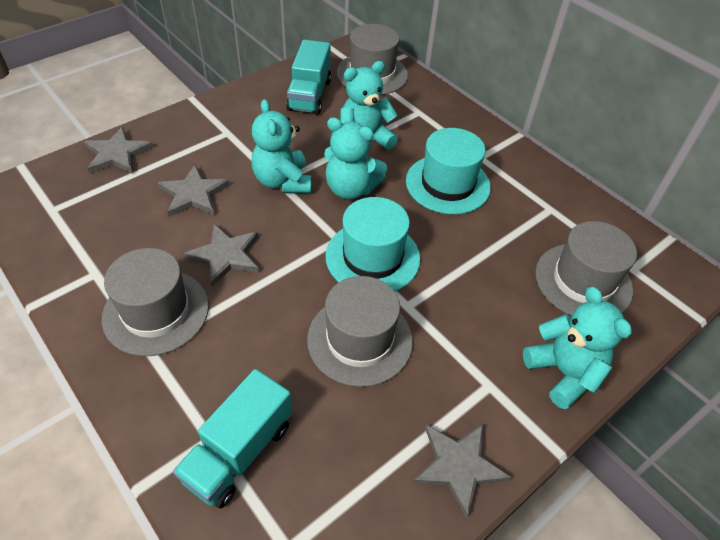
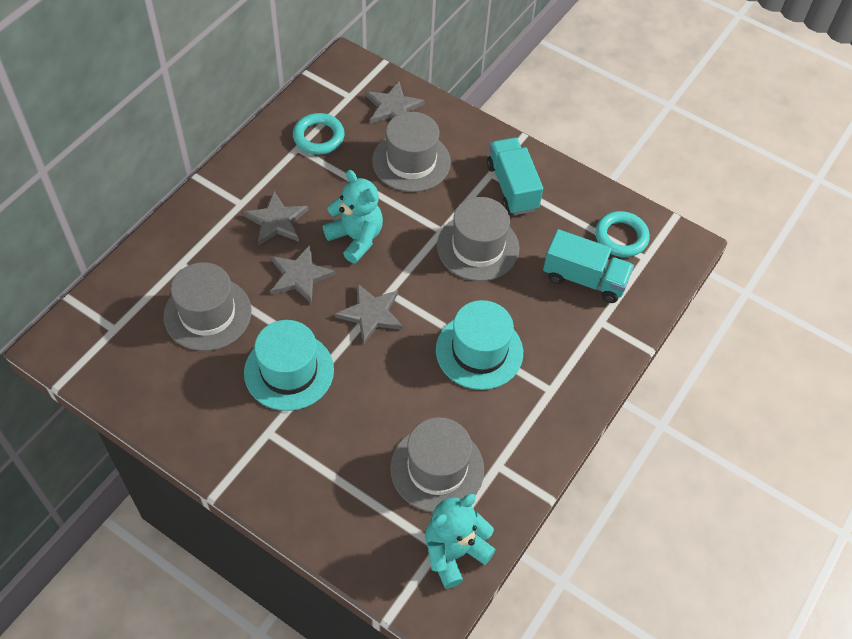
turquoise ring: none = 0 -> [293,113,345,155] [595,211,650,257] = 2
turquoise teddy bear: [252,99,311,193] [324,117,387,199] [340,61,398,150] [523,286,632,409] = 4 -> [323,170,383,263] [425,494,496,589] = 2

